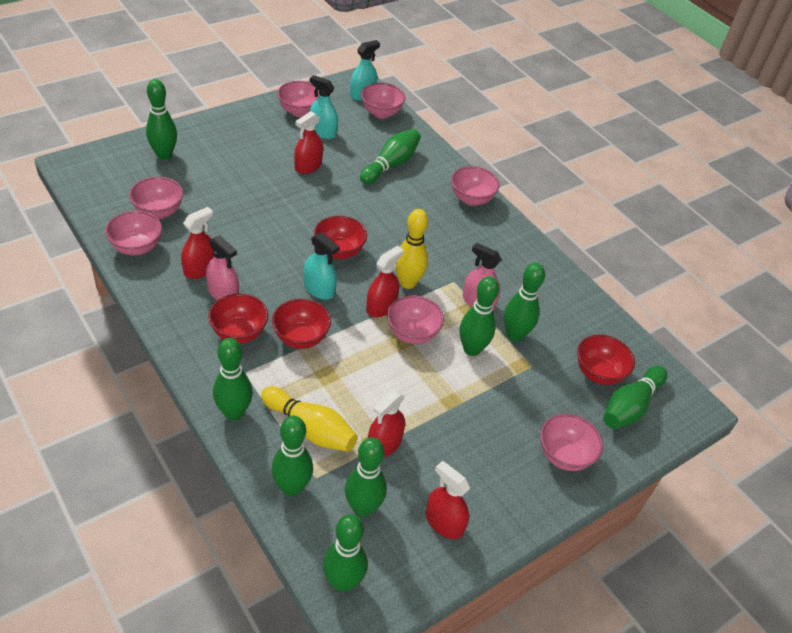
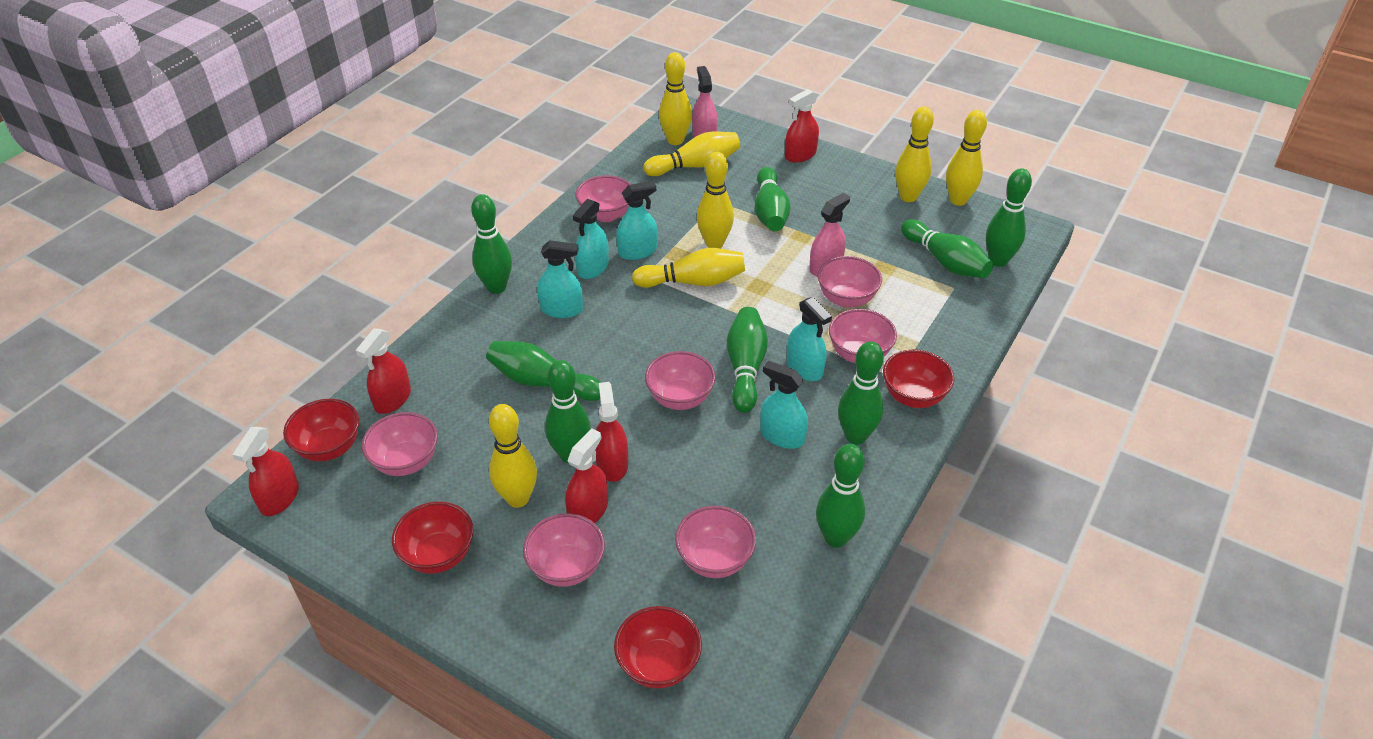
turquoise spray bottle: [304,232,339,300] [309,75,338,139] [350,40,380,101] = 3 -> [537,240,583,318] [572,199,609,279] [616,181,657,260] [760,361,808,449] [787,297,832,381] = 5
yellow bowling pin: [261,386,358,452] [396,209,428,289] = 2 -> [489,404,537,508] [632,248,745,288] [644,132,740,176] [659,52,692,145] [697,152,734,248] [895,106,934,202] [946,110,987,206] = 7

